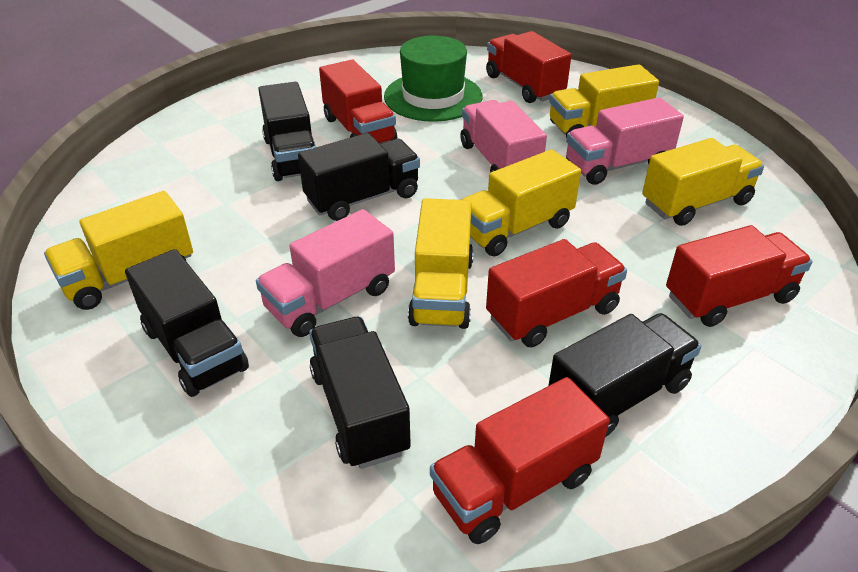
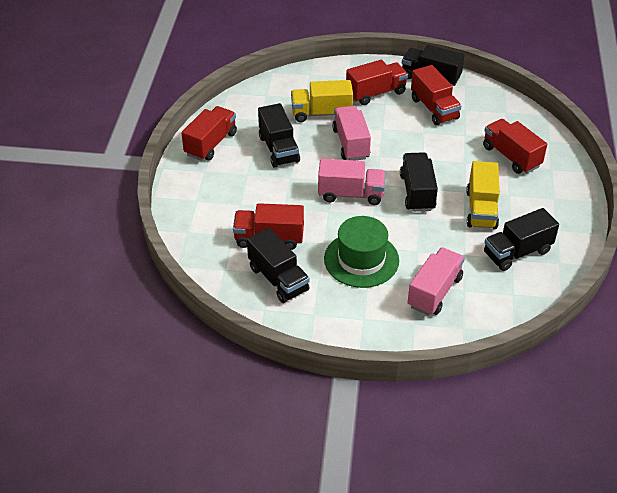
yellow truck: [44,191,193,310] [408,198,474,329] [462,149,581,256] [549,64,659,138] [642,138,764,226] = 5 -> [291,80,353,122] [466,161,500,229] = 2

